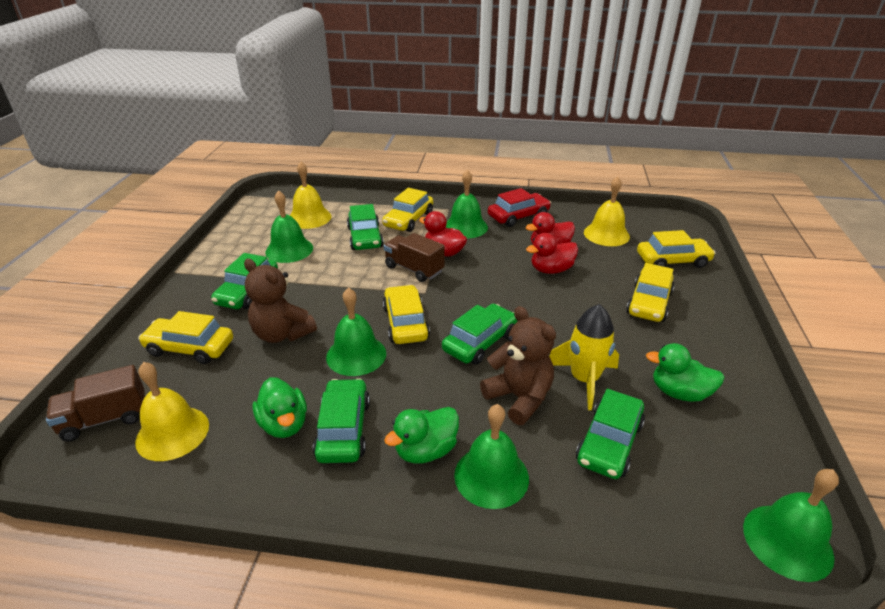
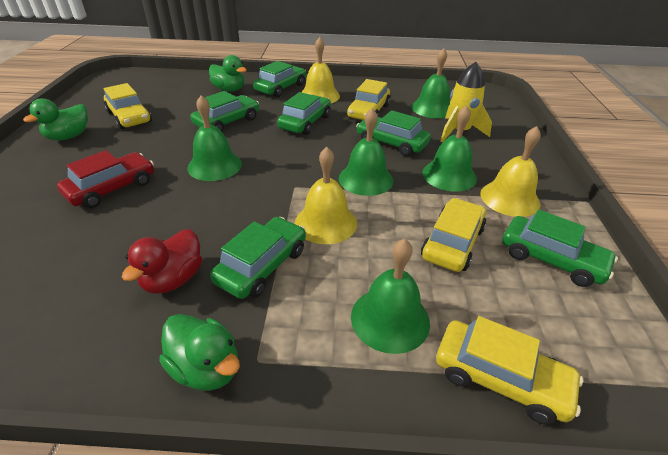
brown teddy bear: [244,258,317,343] [480,306,556,425] = 2 -> none = 0
brown truck: [46,365,145,442] [384,233,445,282] = 2 -> none = 0
green car: [211,253,278,309] [313,378,370,463] [347,204,384,250] [442,304,517,365] [576,389,645,479] = 5 -> [190,91,259,132] [210,217,306,299] [253,61,306,97] [277,92,331,135] [356,110,431,156] [502,210,618,287] = 6
red duck: [419,211,467,257] [526,212,575,244] [526,233,578,274] = 3 -> [122,229,202,294] = 1
yellow car: [138,311,233,364] [382,188,433,232] [383,285,430,344] [626,263,675,322] [637,230,716,268] = 5 -> [103,83,152,129] [347,79,390,120] [421,198,486,272] [436,316,584,425] = 4

